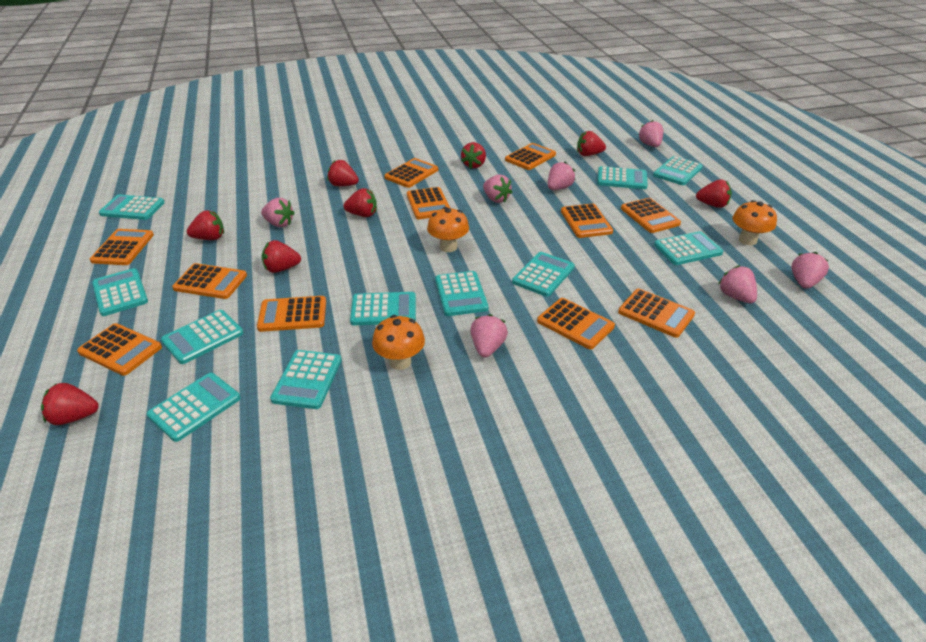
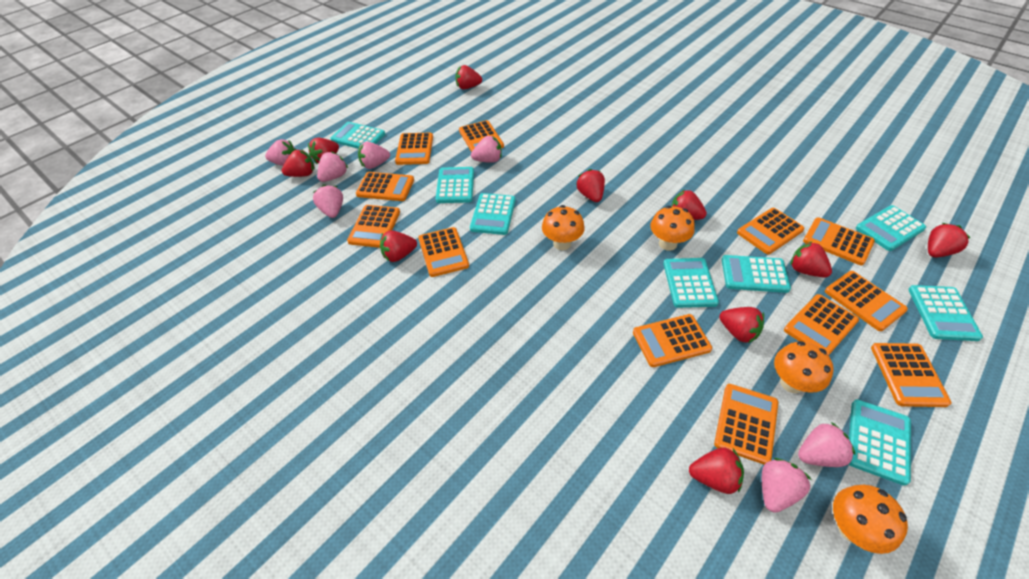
orange calculator: [77,323,162,376] [90,229,154,265] [172,263,247,299] [257,296,326,332] [384,158,438,188] [407,187,450,219] [505,143,556,170] [537,298,615,350] [561,204,613,238] [618,289,695,338] [621,198,681,233] = 11 -> [347,205,400,248] [356,172,414,201] [395,133,433,165] [418,227,469,277] [459,120,504,152] [633,314,712,367] [714,384,778,465] [737,208,805,254] [784,294,859,356] [803,218,875,265] [825,271,908,331] [871,343,952,407] = 12
orange mushroom: [372,315,425,370] [427,207,469,252] [733,200,777,245] = 3 -> [542,205,585,250] [650,206,695,251] [774,341,834,393] [833,485,908,554] = 4
red strawberry: [41,383,99,425] [187,210,224,240] [262,240,301,273] [327,160,359,186] [343,188,377,217] [461,142,486,169] [577,131,606,156] [696,179,732,208] = 8 -> [282,149,315,177] [308,138,339,164] [380,230,417,262] [455,65,482,90] [577,169,605,202] [672,190,707,220] [689,447,744,494] [719,307,764,343] [791,241,832,277] [928,223,971,257] = 10
turquoise calculator: [92,268,148,316] [99,194,165,220] [147,373,241,442] [161,310,243,364] [270,350,342,409] [350,292,416,325] [435,271,488,316] [512,252,575,297] [597,166,648,189] [653,156,703,185] [654,231,723,265] = 11 -> [330,122,385,149] [436,167,474,203] [470,193,516,235] [663,258,719,308] [722,255,791,293] [849,399,911,486] [856,205,926,251] [908,285,983,341] = 8

